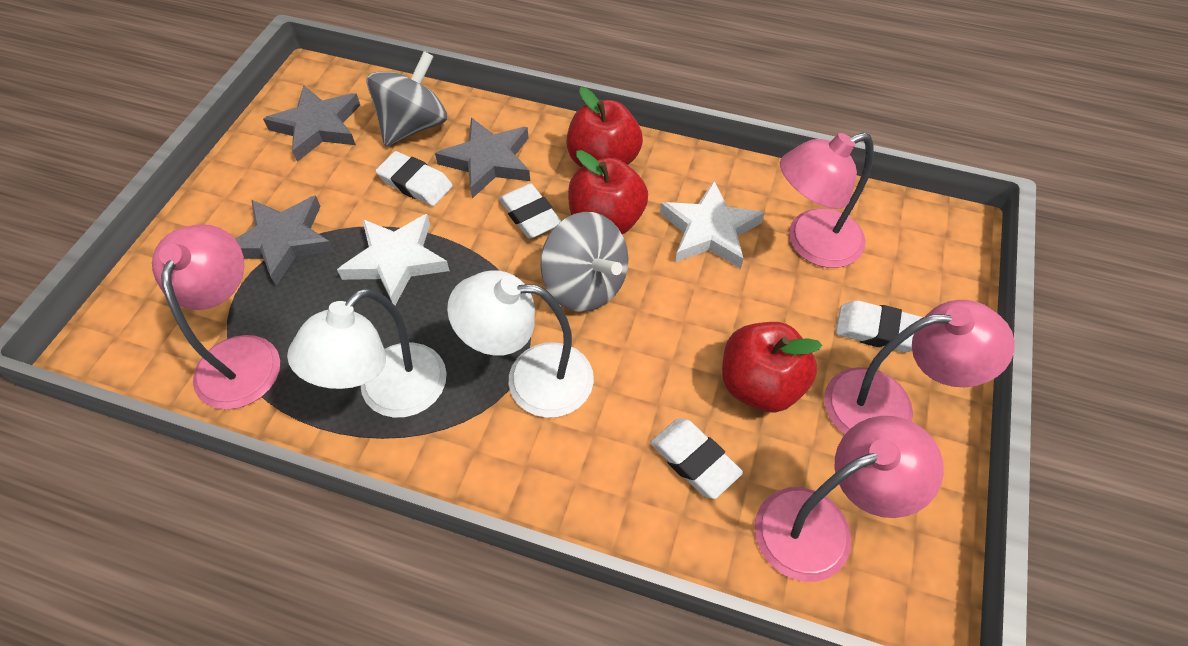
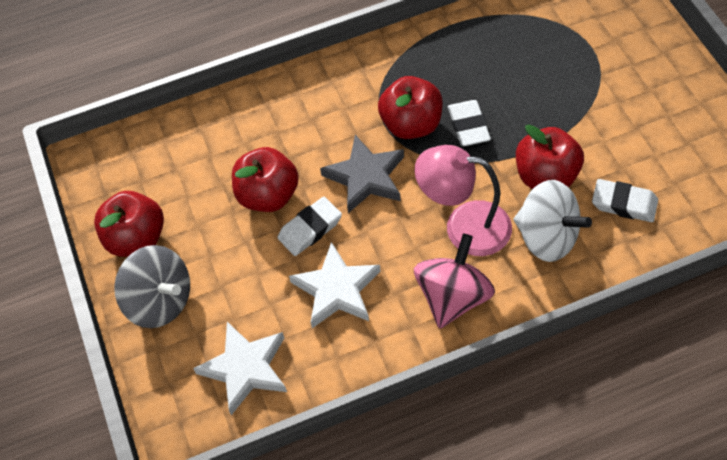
grey spinning top: [366,51,447,146] [540,212,629,312] = 2 -> [114,245,190,328] = 1
grey star: [235,196,334,286] [263,85,360,162] [435,117,530,199] = 3 -> [320,135,404,213] = 1
pink lamp: [152,224,280,410] [754,416,944,582] [780,133,874,268] [824,300,1015,435] = 4 -> [414,145,512,256] = 1
pink spinning top: none = 0 -> [414,234,495,329] = 1
red apple: [566,87,643,167] [568,150,648,234] [722,322,822,413] = 3 -> [94,191,164,257] [232,147,299,212] [378,76,443,139] [516,124,584,189] = 4
white eraser: [376,151,453,206] [499,184,561,239] [650,418,743,499] [836,300,923,352] = 4 -> [277,197,342,256] [448,100,491,146] [592,179,658,222] = 3
white lamp: [287,288,447,418] [447,270,594,418] = 2 -> none = 0
white spinning top: none = 0 -> [514,180,592,262] = 1

